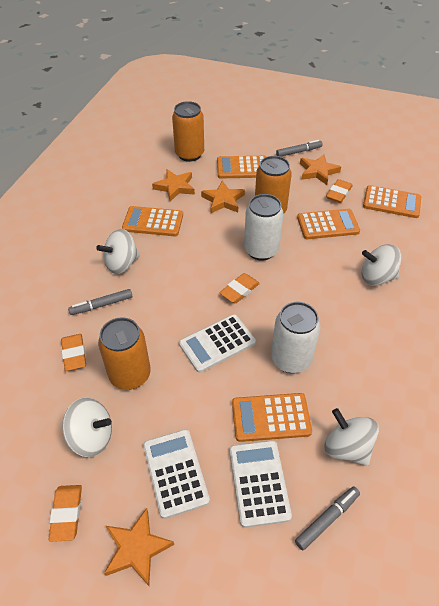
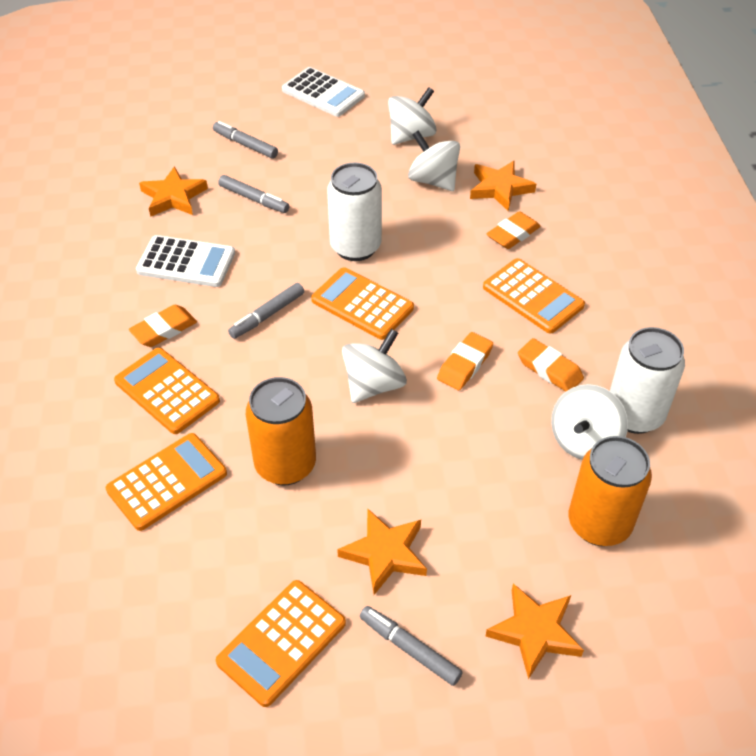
grey marker: [68,289,132,315] [276,140,323,157] [295,486,360,550] = 3 -> [213,121,278,158] [218,175,289,213] [228,283,304,339] [360,606,463,686] = 4
orange can: [98,317,151,390] [172,101,204,162] [255,156,292,213] = 3 -> [246,377,316,485] [569,436,652,546] = 2
white calculator: [143,429,210,519] [179,314,256,373] [230,440,292,528] = 3 -> [136,235,235,287] [282,67,365,117] = 2

